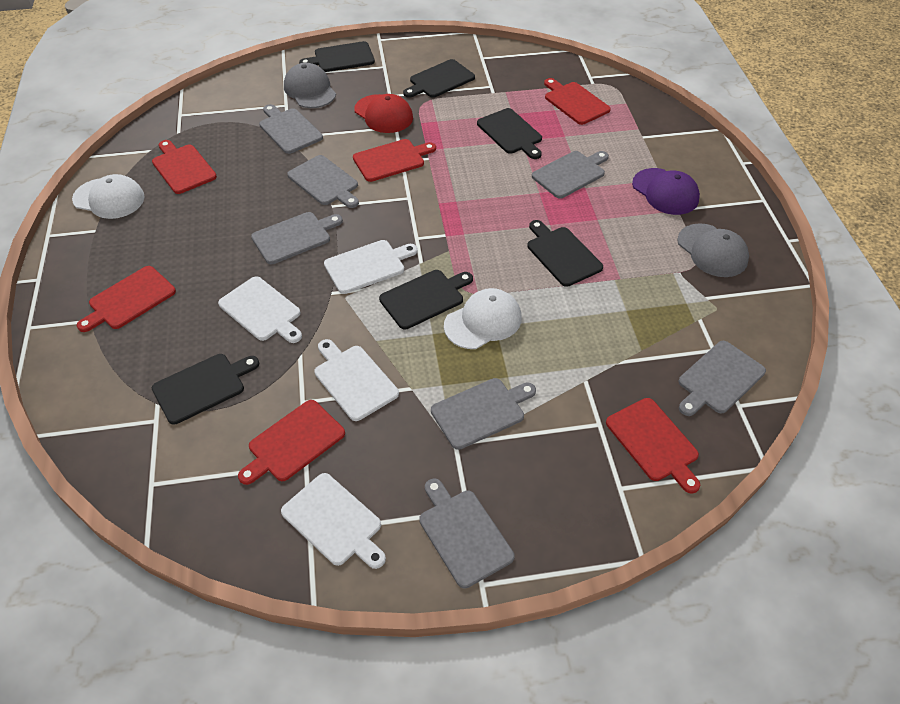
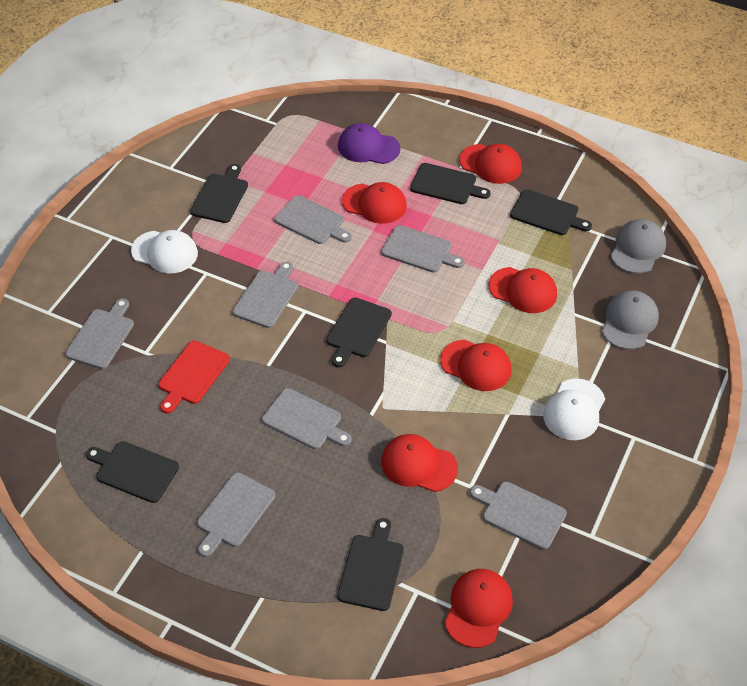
red cap: [354,94,413,133] = 1 -> [342,182,407,224] [381,434,458,492] [440,340,512,391] [445,569,513,648] [459,144,522,184] [488,267,557,313] = 6
red cutting board: [77,266,176,332] [152,140,217,194] [238,400,345,485] [353,139,436,182] [544,78,611,125] [606,398,700,494] = 6 -> [158,340,230,414] = 1
white cutting board: [218,276,302,343] [281,473,386,569] [314,339,399,421] [324,240,418,294] = 4 -> none = 0

